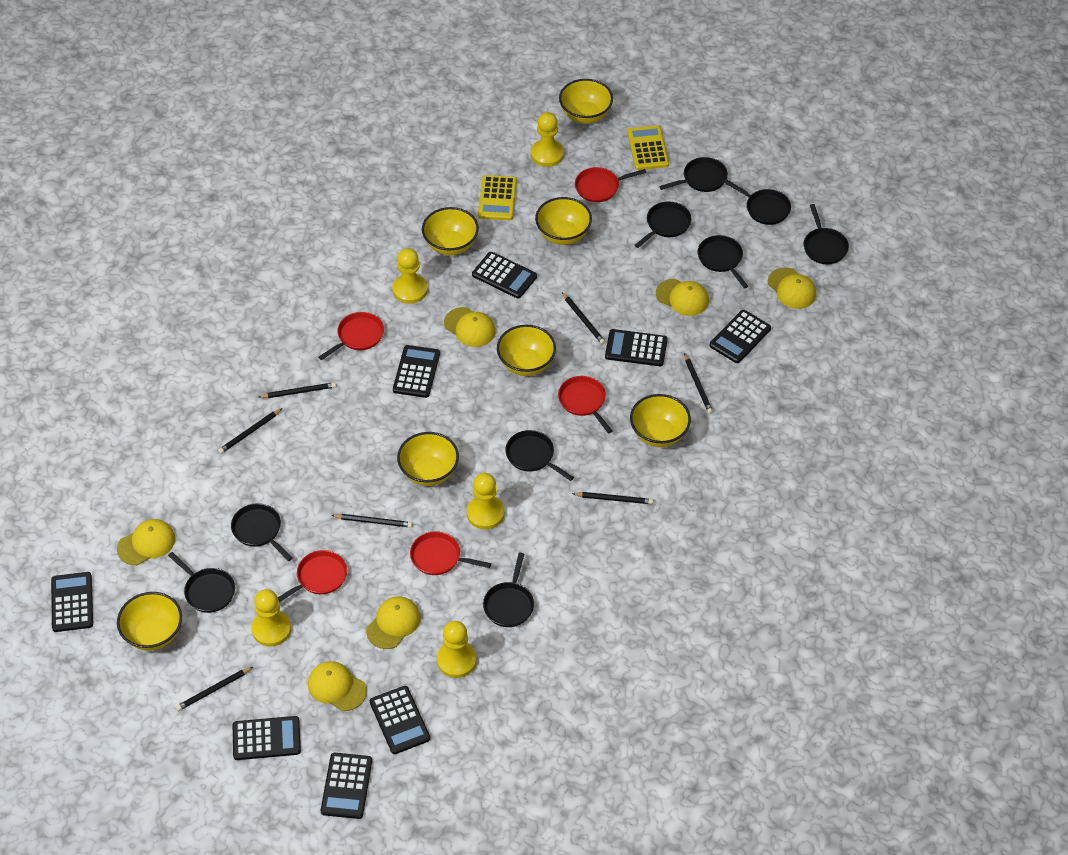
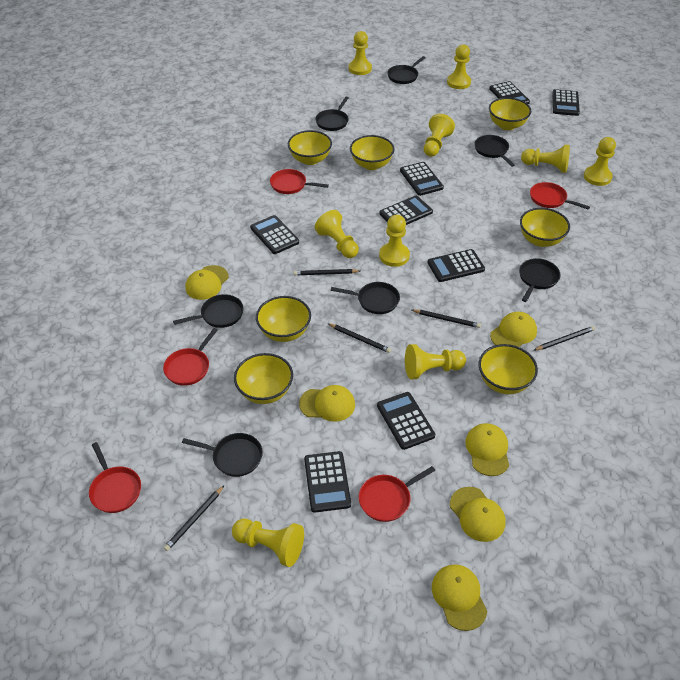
black pan: [168,552,235,613] [231,503,293,561] [483,553,534,627] [505,430,574,481] [635,201,692,248] [659,157,728,192] [698,235,748,289] [725,180,791,225] [804,204,849,264] = 9 -> [173,294,244,328] [182,433,263,477] [315,97,349,131] [331,282,400,314] [387,56,426,84] [474,135,515,167] [519,258,561,302] = 7
black pencil: [176,667,253,711] [218,408,282,454] [259,382,336,398] [331,514,413,528] [562,292,605,344] [572,492,653,504] [684,353,713,414] = 7 -> [164,486,224,551] [294,269,360,275] [327,323,391,353] [412,310,481,328] [534,326,595,350] = 5
yellow calculator: [478,175,517,220] [627,125,669,170] = 2 -> none = 0
yellow pawn: [251,589,291,647] [392,248,428,304] [437,621,477,678] [467,473,505,529] [531,112,564,167] = 5 -> [232,519,304,567] [315,210,359,258] [349,31,372,75] [379,215,410,267] [405,344,466,379] [424,114,455,157] [447,44,471,89] [521,145,570,173] [584,137,616,186] = 9

